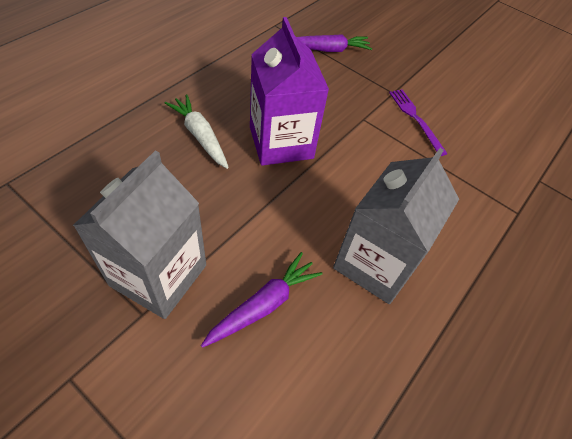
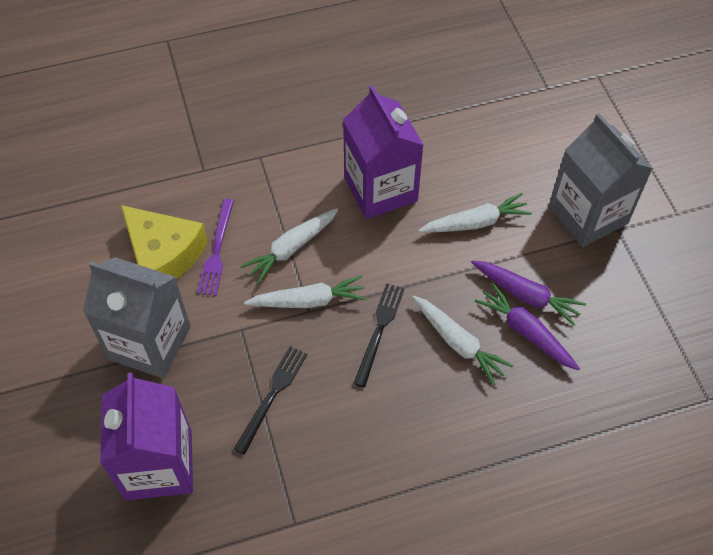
black fork: none = 0 -> [234,346,307,455] [353,283,405,388] = 2
purple carton: [250,17,329,166] = 1 -> [100,373,193,500] [343,85,423,219] = 2
white carrot: [165,95,229,169] = 1 -> [240,208,338,284] [244,275,367,308] [412,296,513,385] [418,193,532,233] = 4
yellow cheese: none = 0 -> [121,205,208,279] = 1

